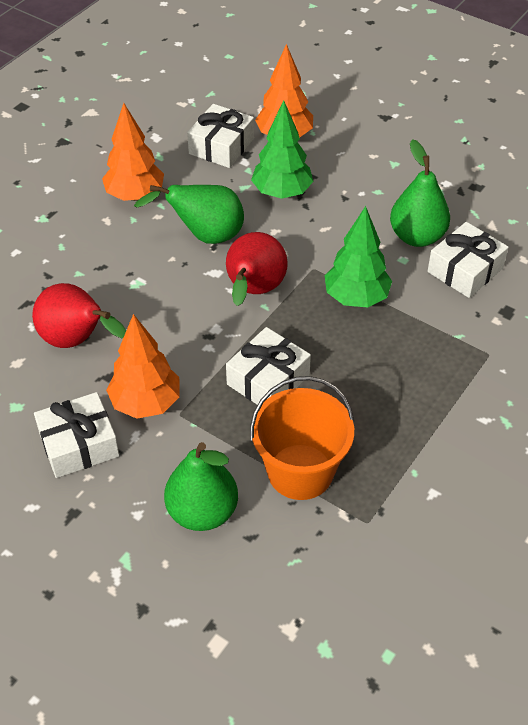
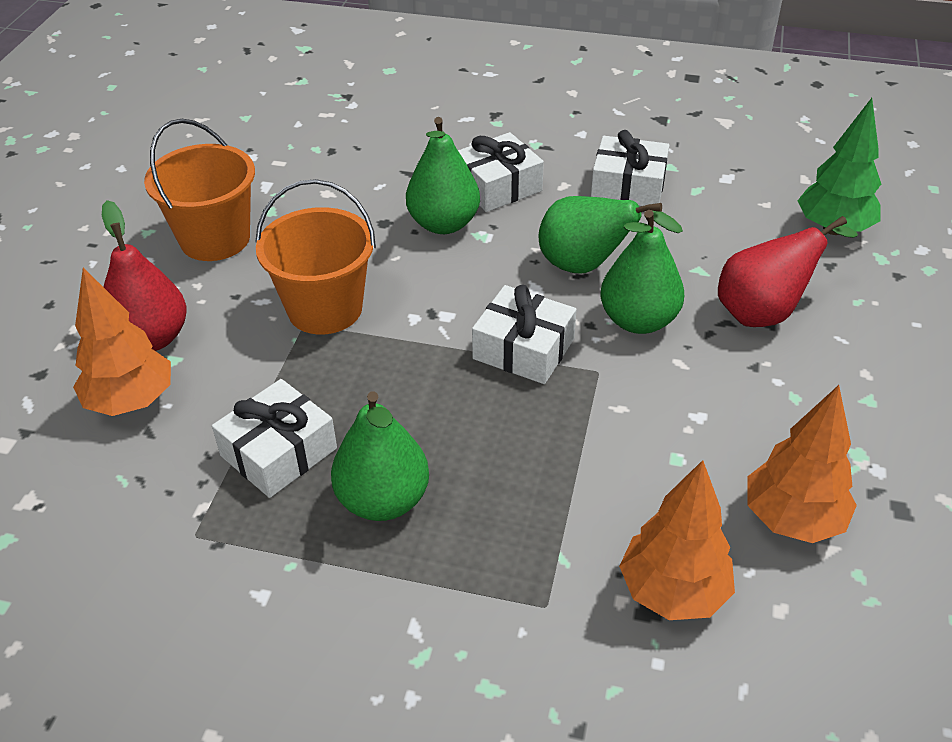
green pear: [134,185,244,244] [164,442,238,531] [390,139,450,247] = 3 -> [331,391,429,521] [406,117,480,234] [539,196,683,273] [600,210,684,334] = 4
green tree: [251,100,313,199] [325,206,392,307] = 2 -> [797,98,881,235] = 1
orange bucket: [250,376,354,500] = 1 -> [144,119,255,261] [255,179,376,335] = 2

